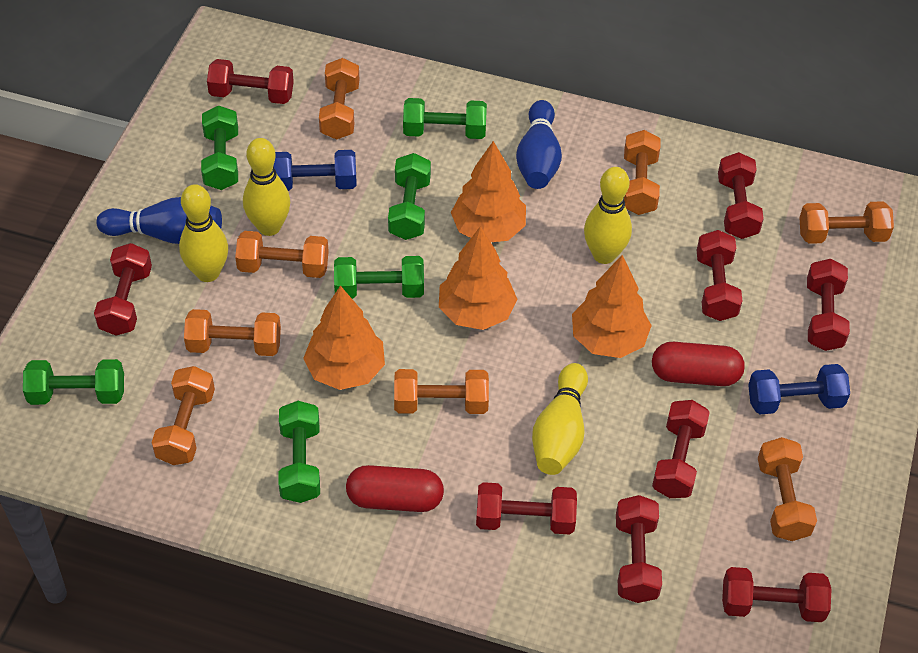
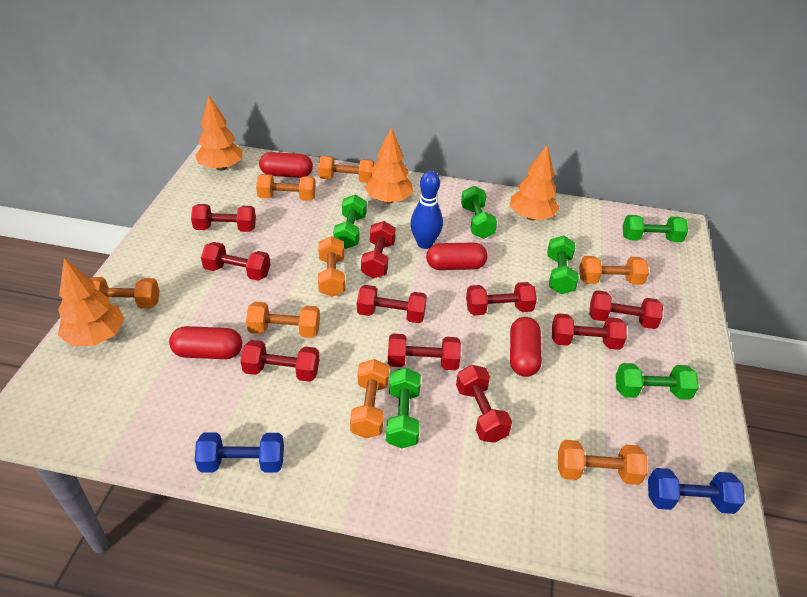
blue bowling pin: [97,197,222,244] [516,100,562,189] = 2 -> [410,171,443,249] = 1
red capsule: [346,465,444,512] [652,342,745,386] = 2 -> [169,326,242,359] [259,152,313,178] [426,242,488,270] [510,317,542,377] = 4
red dumbbell: [94,243,152,336] [207,59,294,104] [476,482,577,534] [616,495,662,603] [652,400,710,498] [697,230,742,321] [718,152,764,239] [722,567,832,622] [807,259,850,351] = 9 -> [191,204,256,232] [201,242,270,281] [240,340,319,382] [357,285,427,323] [361,221,396,278] [388,334,461,370] [456,365,512,443] [466,282,537,315] [552,313,627,350] [589,290,663,329] = 10
yellow bowling pin: [179,184,228,282] [243,138,290,236] [532,363,588,475] [584,167,632,264] = 4 -> none = 0

